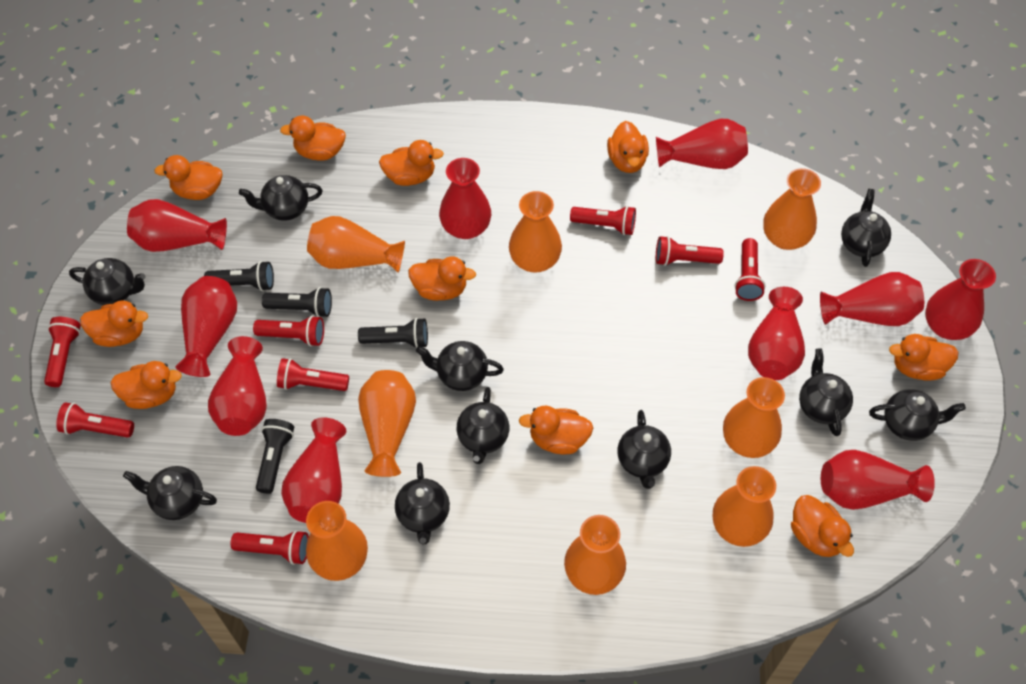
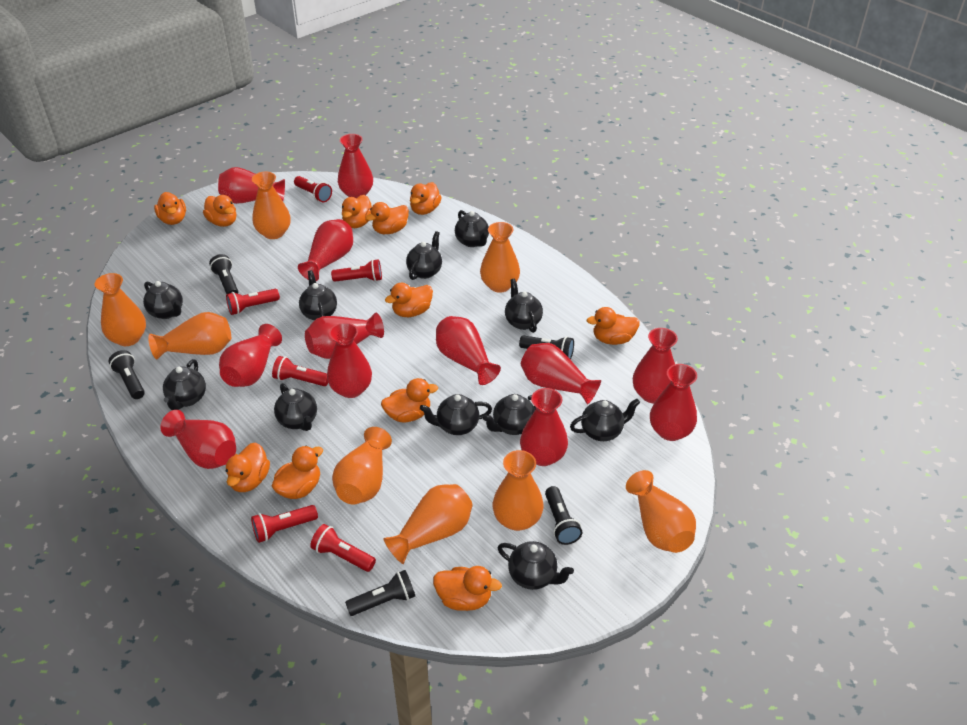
black flashlight: [204,261,274,291] [256,419,294,494] [262,287,332,317] [358,318,428,348] = 4 -> [109,350,145,399] [209,254,238,294] [345,570,415,616] [519,335,574,360] [545,486,582,545] = 5
black teapot: [69,258,145,305] [123,466,217,520] [239,175,323,221] [395,462,450,545] [416,341,504,391] [457,387,509,464] [618,410,671,489] [799,349,853,436] [841,189,891,267] [869,389,966,441] = 10 -> [143,281,183,319] [163,359,206,410] [274,383,317,431] [299,270,337,321] [406,231,442,280] [420,394,492,435] [455,210,489,247] [483,394,536,435] [498,541,574,590] [505,279,543,333] [570,399,640,441] = 11
orange duck: [80,300,148,347] [110,361,182,409] [154,155,222,200] [280,115,346,161] [379,140,444,186] [408,256,476,301] [519,405,593,454] [607,121,649,173] [791,495,854,557] [889,334,959,381] = 10 -> [154,192,186,225] [203,195,236,227] [226,442,270,492] [271,446,323,499] [342,195,372,228] [366,202,409,234] [381,378,438,423] [385,283,433,317] [410,182,442,215] [433,566,502,611] [587,307,640,345] = 11
red flashlight: [44,317,81,387] [56,402,134,438] [230,530,309,565] [253,315,324,347] [277,358,349,391] [570,206,636,235] [656,236,724,266] [734,238,765,301] = 8 -> [226,289,280,315] [251,505,318,543] [272,356,328,386] [294,176,332,202] [310,524,376,572] [331,259,382,282] = 6
red vase: [127,199,227,252] [175,276,237,377] [208,336,267,436] [281,418,346,523] [439,158,491,239] [656,119,748,169] [748,287,805,380] [820,272,924,326] [821,450,935,510] [925,259,996,340] = 10 -> [160,410,236,469] [218,167,285,204] [219,324,282,387] [298,219,353,281] [305,313,384,359] [327,323,372,398] [338,134,373,198] [436,316,501,385] [520,388,568,466] [521,343,601,405] [633,328,678,403] [650,364,697,441] = 12

